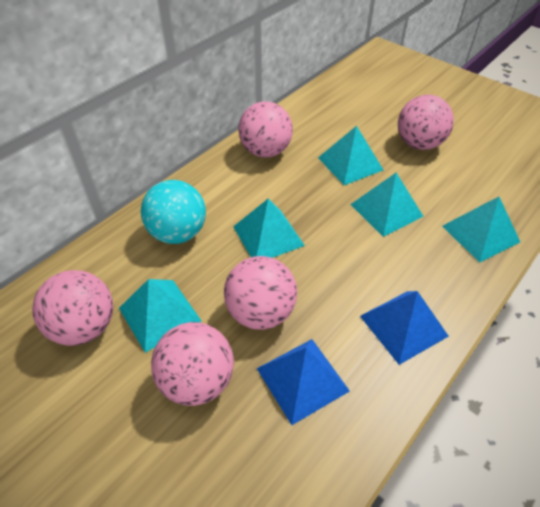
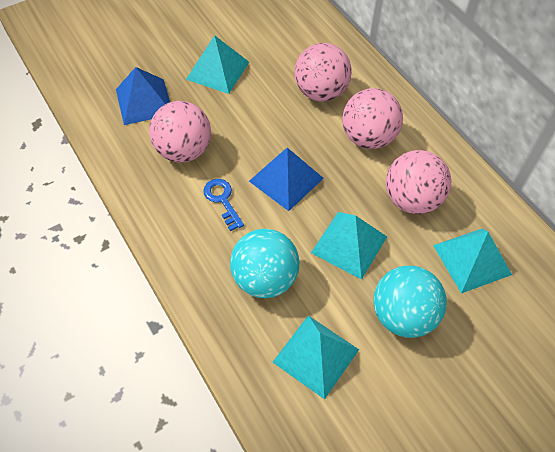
blue key: none = 0 -> [203,179,244,231] = 1
pink ball: [32,270,113,346] [151,322,234,406] [224,256,297,330] [239,102,293,158] [398,94,454,150] = 5 -> [149,101,211,163] [294,43,352,102] [342,88,403,149] [386,150,451,214] = 4
turquoise ball: [141,180,206,244] = 1 -> [230,229,299,298] [373,266,447,338] = 2
turquoise pyramid: [119,279,201,353] [233,198,305,258] [318,126,383,185] [350,173,423,237] [442,197,520,262] = 5 -> [186,35,249,94] [273,315,359,399] [311,212,387,280] [433,228,512,293] = 4

